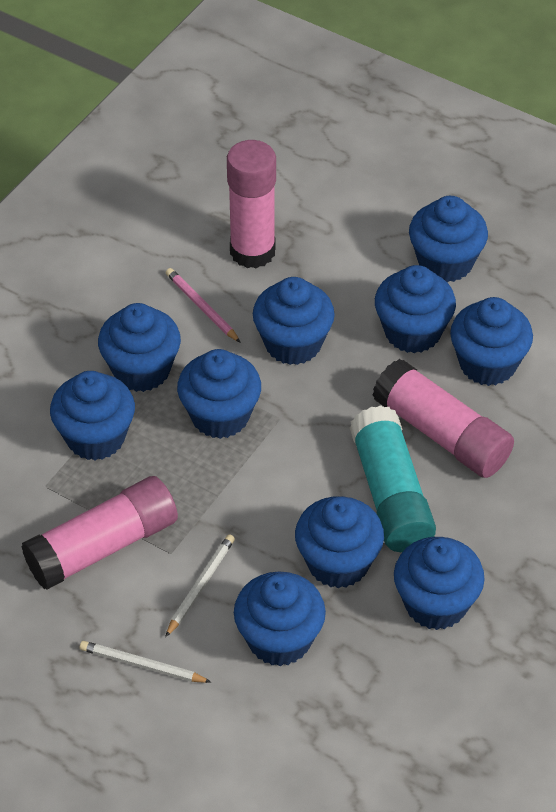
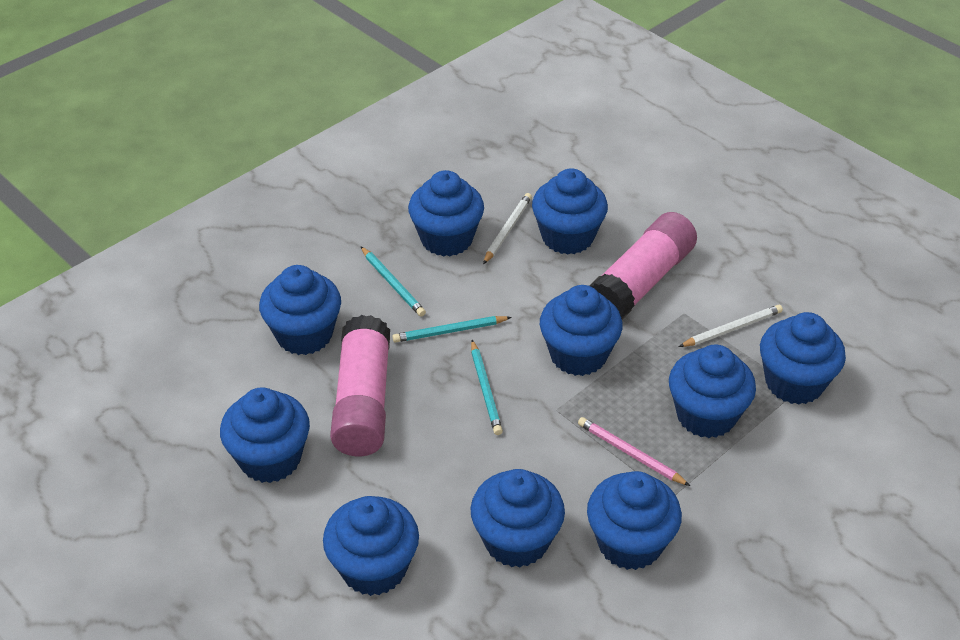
pink glue stick: [21,476,178,590] [227,140,276,268] [372,359,514,478] = 3 -> [330,315,390,456] [589,212,697,320] = 2
turquoise glue stick: [350,405,436,552] = 1 -> none = 0
turquoise pencil: none = 0 -> [361,247,426,317] [392,316,512,343] [471,340,503,435] = 3

